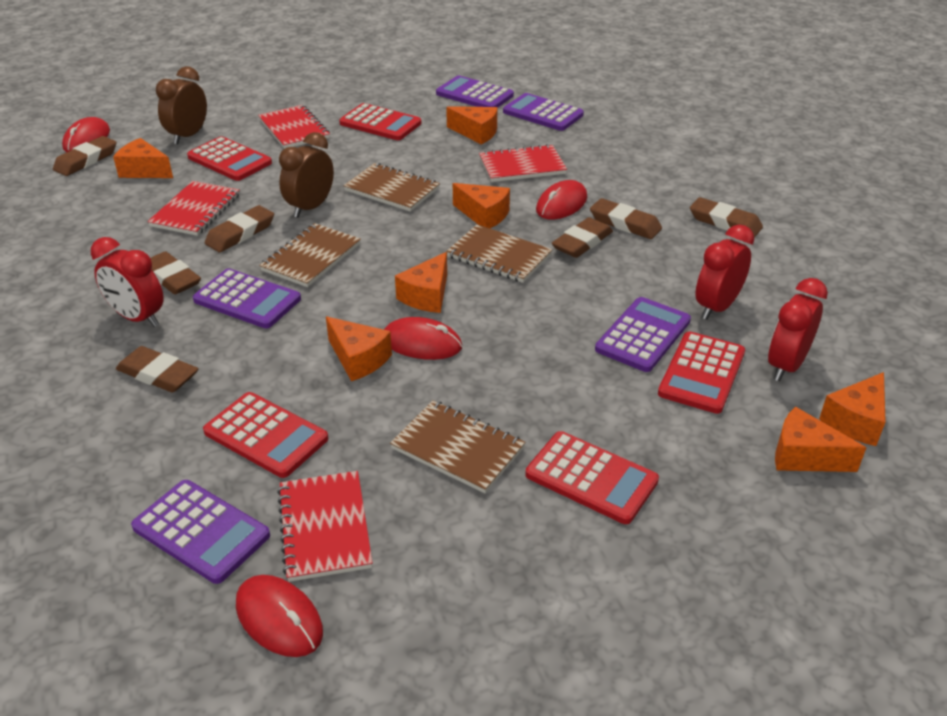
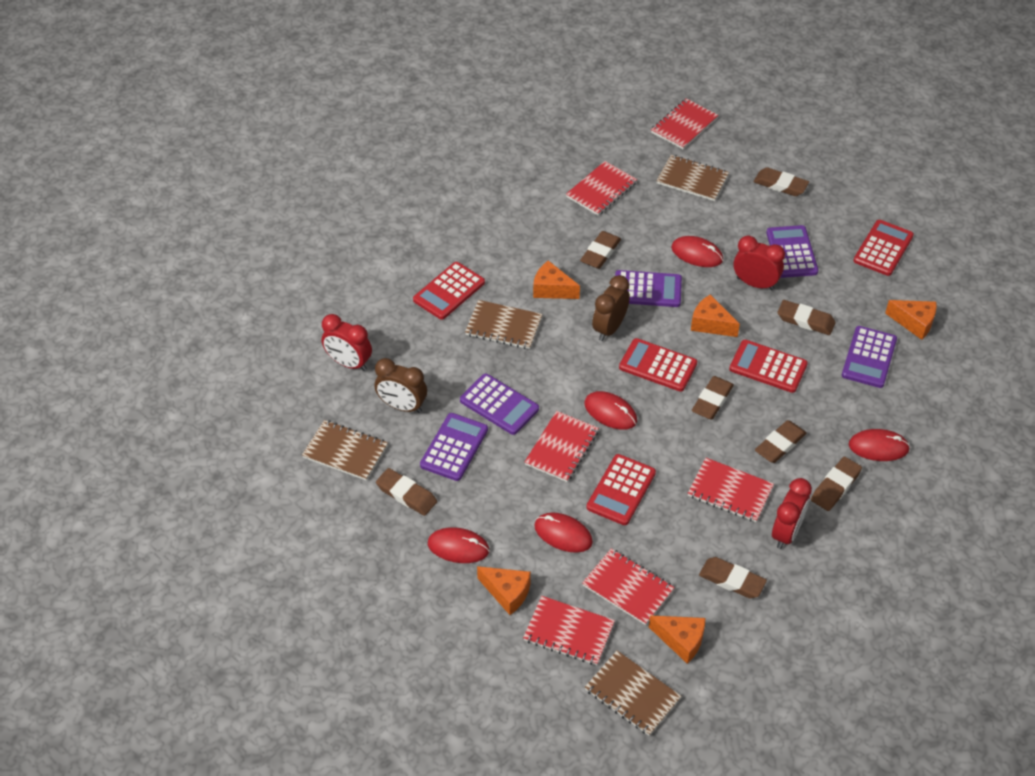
brown eraser: [53,136,116,176] [116,346,198,392] [150,251,201,295] [205,205,274,252] [552,217,613,258] [590,198,662,239] [690,197,763,238] = 7 -> [376,468,437,516] [580,231,621,269] [692,376,734,419] [699,557,767,598] [754,167,809,196] [755,420,807,463] [778,300,835,335] [811,457,862,511] = 8
orange cheese: [113,138,173,178] [326,317,392,381] [395,252,447,313] [446,106,497,144] [453,183,510,228] [775,407,866,472] [819,372,886,446] = 7 -> [477,566,531,615] [533,261,580,299] [649,615,705,664] [691,295,740,337] [885,300,937,340] = 5
red mouse: [62,117,110,152] [236,575,323,657] [384,317,462,360] [536,180,587,220] = 4 -> [428,527,489,563] [534,513,593,553] [584,391,637,430] [671,236,723,267] [849,429,910,461] = 5
red notebook: [147,181,240,236] [258,105,330,149] [277,471,373,582] [479,144,567,182] = 4 -> [523,596,615,665] [525,411,599,482] [566,161,637,216] [582,548,675,625] [651,99,718,149] [688,458,774,522] = 6

